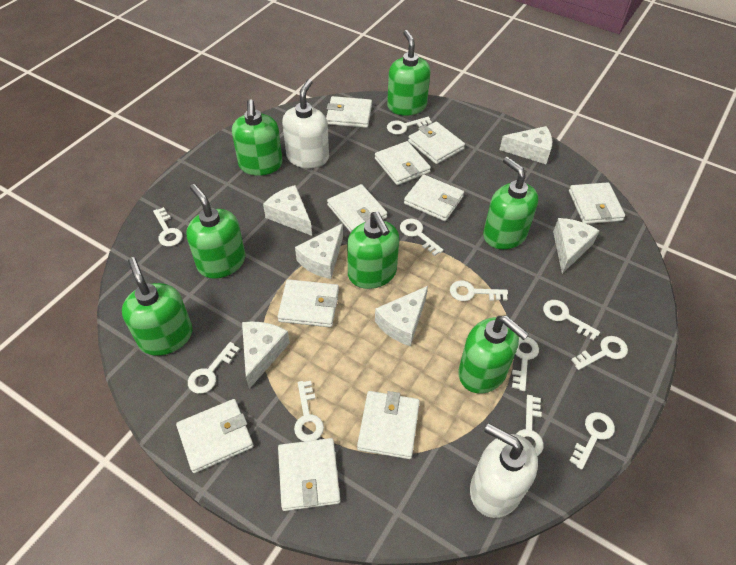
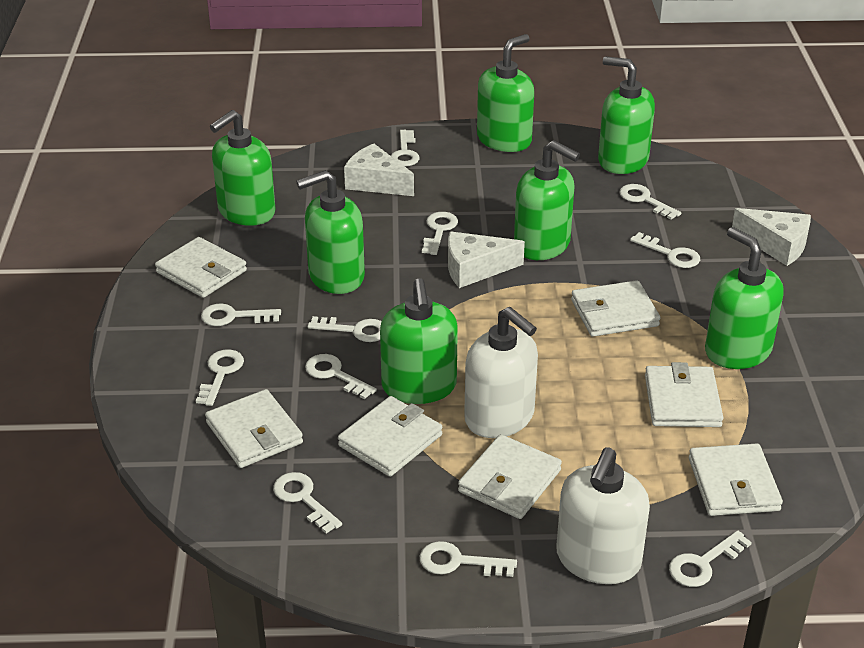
white cheese: [242,321,290,389] [263,185,312,236] [295,223,343,279] [375,286,428,346] [500,126,552,164] [553,218,600,273] = 6 -> [344,144,414,196] [448,232,525,288] [732,208,811,266] = 3
white wallet: [176,399,254,473] [277,279,339,327] [278,438,340,511] [326,96,372,128] [327,184,387,233] [357,391,420,459] [375,141,431,185] [404,174,464,221] [408,122,465,164] [569,182,625,224] = 10 -> [155,237,247,298] [205,389,303,468] [338,396,442,477] [458,434,562,519] [571,280,660,337] [645,362,723,427] [689,444,783,516] = 7

